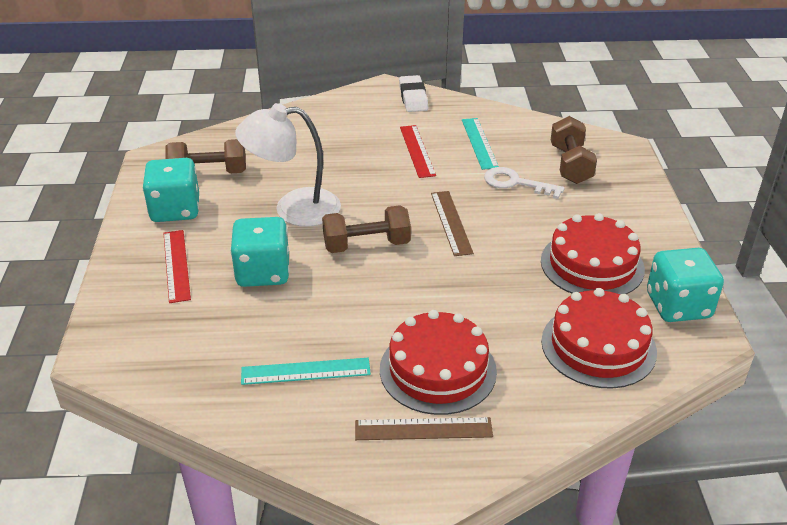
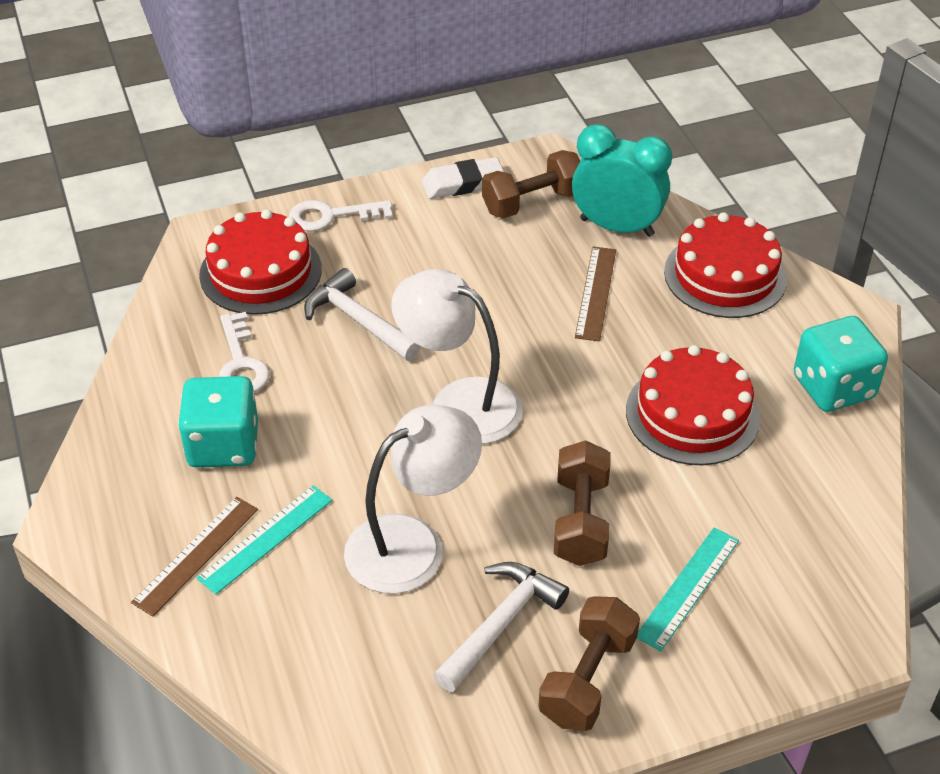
red ruler: [163,230,191,303] [400,125,436,178] = 2 -> none = 0
turquoise clock: none = 0 -> [572,124,672,237] = 1
turquoise dice: [142,158,199,222] [230,217,290,287] [647,248,724,322] = 3 -> [178,376,258,468] [794,316,888,412] = 2
white hammer: none = 0 -> [304,268,421,361] [434,562,569,692] = 2
white key: [484,167,565,199] = 1 -> [219,312,270,392] [289,200,392,231] = 2
white lamp: [235,103,341,227] = 1 -> [344,405,482,594] [391,269,523,444] = 2

